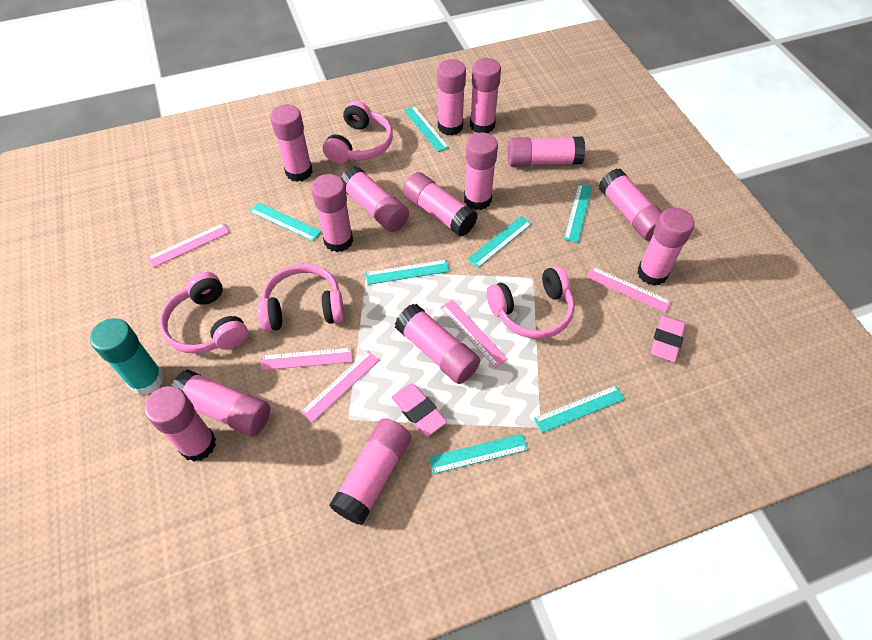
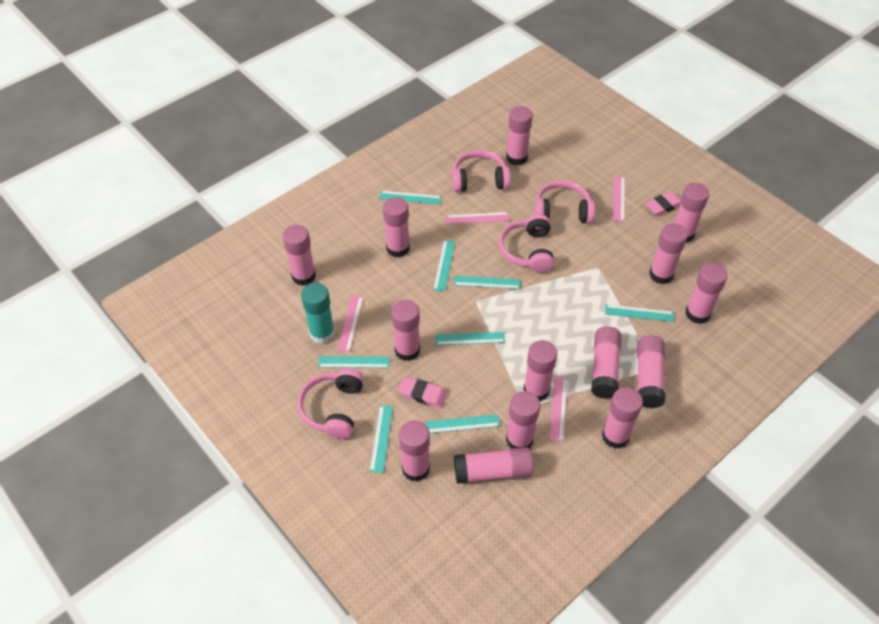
pink ruler: [148,223,229,268] [261,348,352,370] [301,351,379,423] [440,300,508,368] [586,267,671,313] = 5 -> [337,295,363,352] [447,212,510,224] [549,377,568,442] [613,176,625,222] = 4
turquoise ruler: [249,202,321,241] [365,260,449,285] [403,106,449,152] [429,434,528,474] [467,216,532,268] [534,385,625,433] [564,184,592,243] = 7 -> [318,356,390,368] [370,405,393,473] [379,191,442,205] [425,414,500,433] [433,240,455,292] [435,332,505,345] [454,276,520,289] [605,304,674,322] = 8

